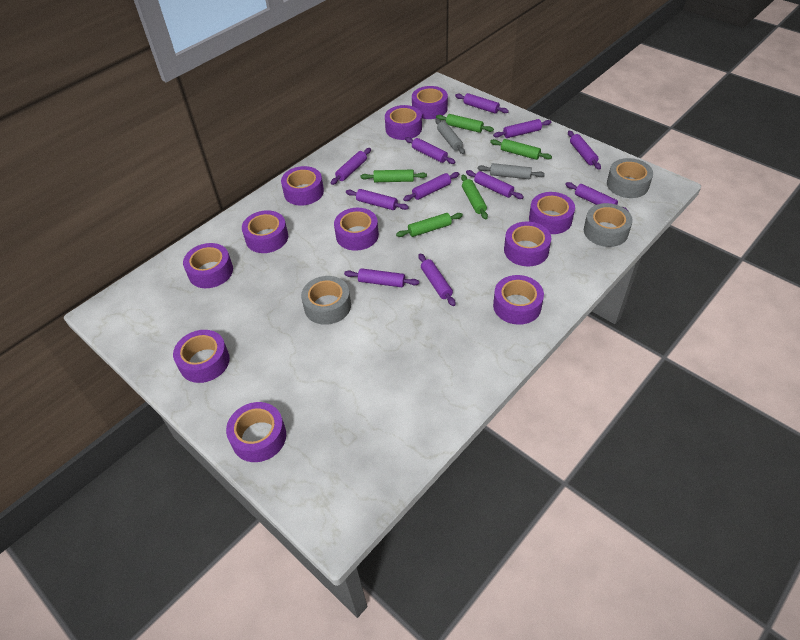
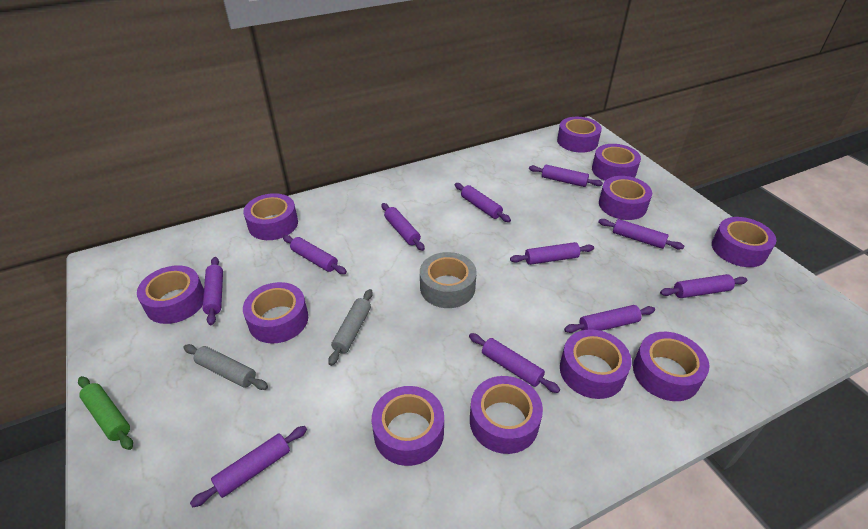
green rolling pin: [361,169,427,182] [396,213,463,237] [436,114,494,133] [461,175,488,219] [490,139,552,160] = 5 -> [78,376,133,450] = 1
grey tape: [301,276,351,325] [584,203,633,247] [607,158,653,198] = 3 -> [420,252,477,308] = 1

